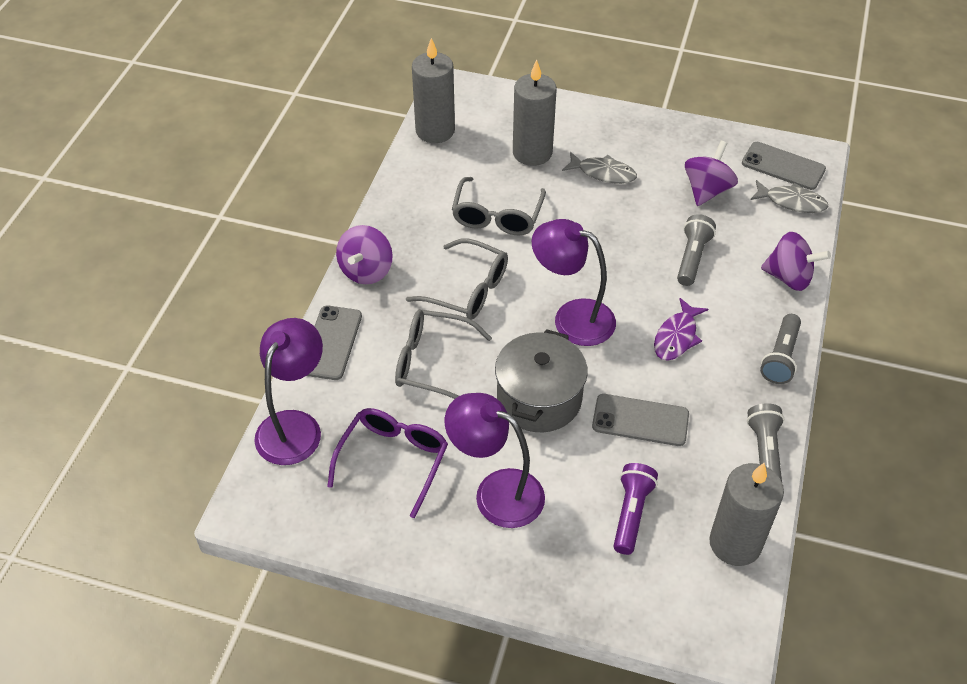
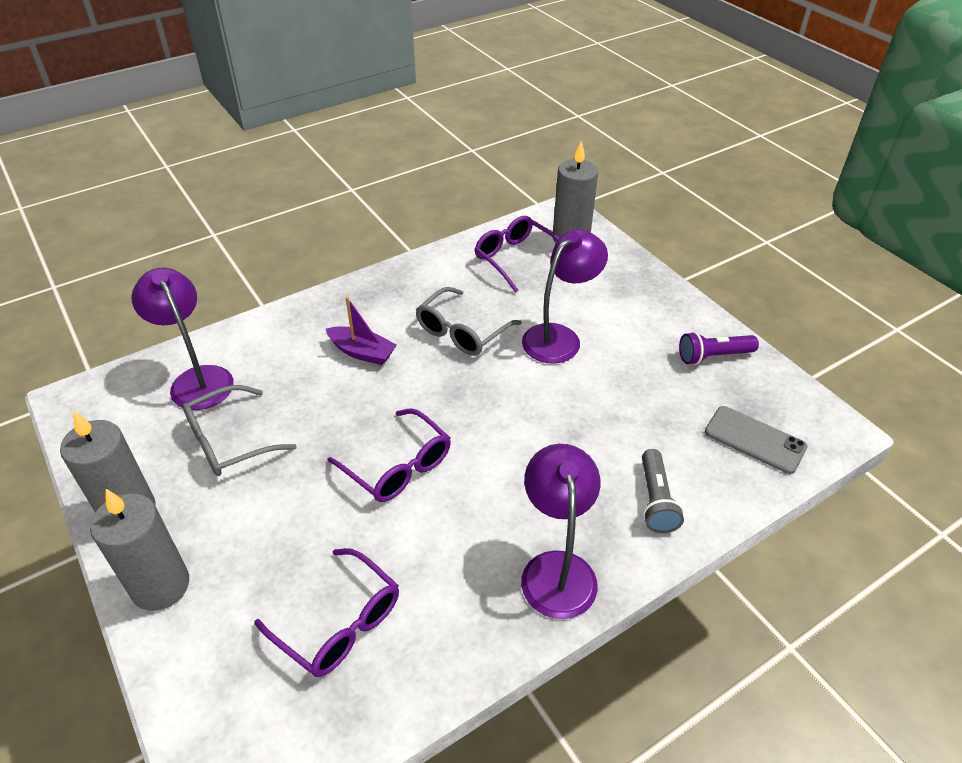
grey fish: [562,152,637,184] [750,180,829,213] = 2 -> none = 0
grey flashlight: [677,214,716,286] [747,403,784,482] [760,314,801,384] = 3 -> [642,449,684,533] = 1
grey glasses: [395,309,492,399] [406,238,508,320] [452,177,546,235] = 3 -> [182,385,297,476] [416,287,522,356] = 2
grey phone: [307,306,362,380] [592,394,689,446] [742,142,826,190] = 3 -> [705,406,808,474] = 1
grey pot: [495,329,588,432] = 1 -> none = 0
purple boat: none = 0 -> [326,297,397,365] = 1
purple fish: [654,298,708,361] = 1 -> none = 0
purple glasses: [327,408,448,518] = 1 -> [254,548,399,677] [327,408,451,502] [475,216,559,293] = 3
purple spinning top: [336,225,393,284] [685,141,738,206] [761,232,831,291] = 3 -> none = 0

